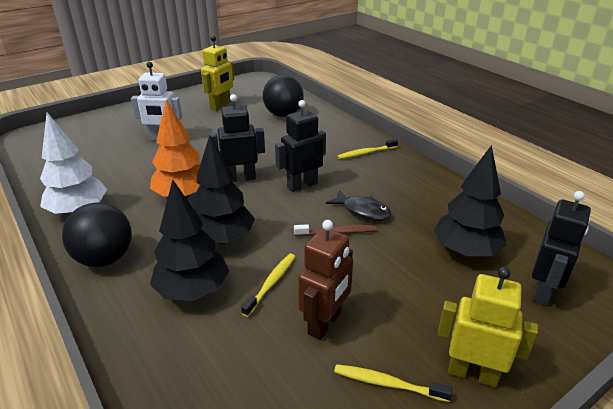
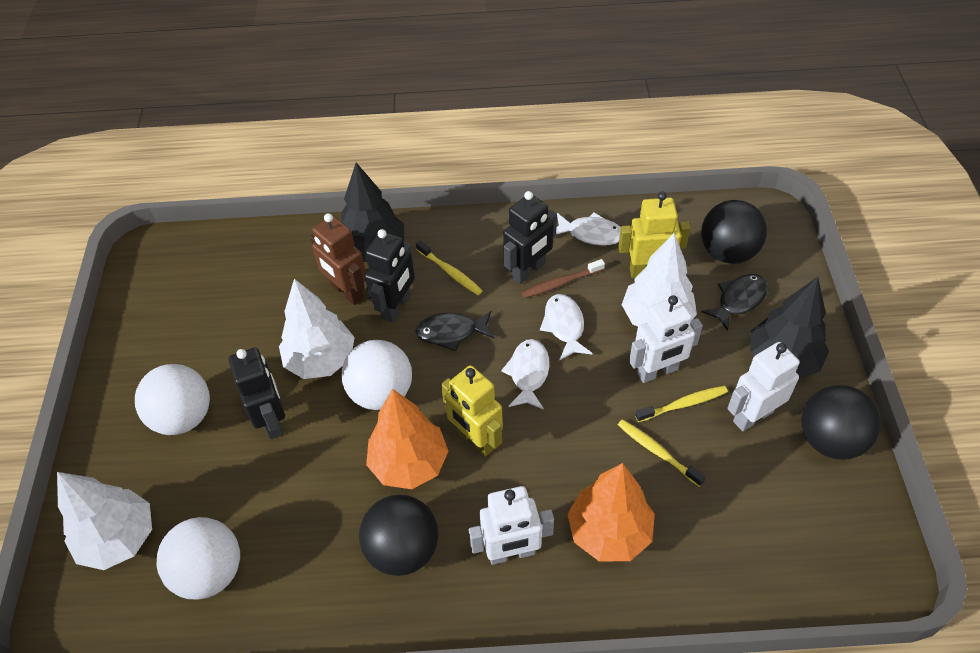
black ball: [62,202,132,267] [263,75,304,117] = 2 -> [359,495,438,576] [701,200,767,264] [801,385,881,460] = 3
black fish: [326,190,392,221] = 1 -> [415,311,495,351] [701,274,768,331] = 2
black tree: [150,180,229,301] [190,135,255,244] [434,145,507,257] = 3 -> [341,162,404,262] [751,277,829,379] = 2
orange tree: [150,99,200,199] = 1 -> [366,389,448,489] [567,463,655,561] = 2
white ball: none = 0 -> [135,364,210,435] [156,517,240,600] [342,340,412,410] = 3
white fish: none = 0 -> [501,339,549,410] [540,294,593,361] [556,212,621,246] = 3
white robot: [131,62,182,140] = 1 -> [469,486,554,565] [629,295,703,383] [727,342,800,431] = 3
white tree: [40,112,107,214] = 1 -> [57,472,152,570] [279,279,355,379] [622,233,697,327] = 3

